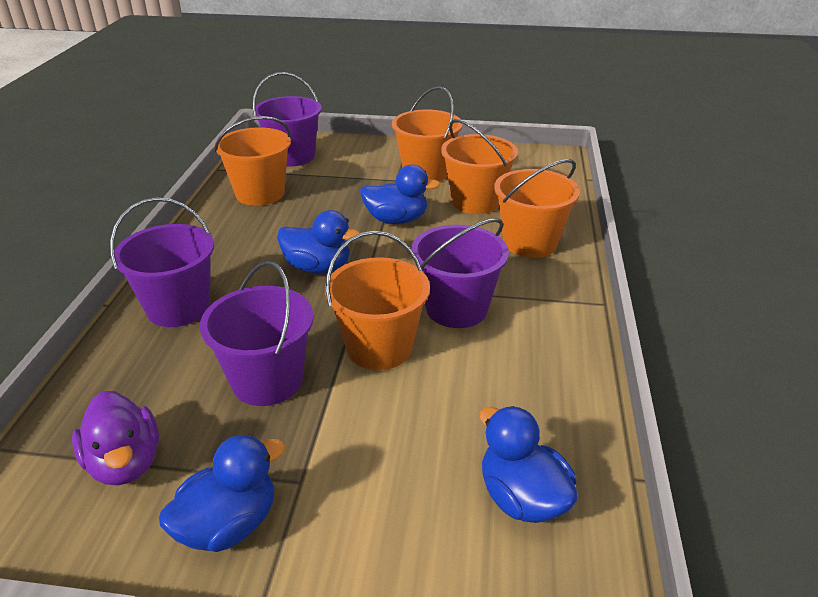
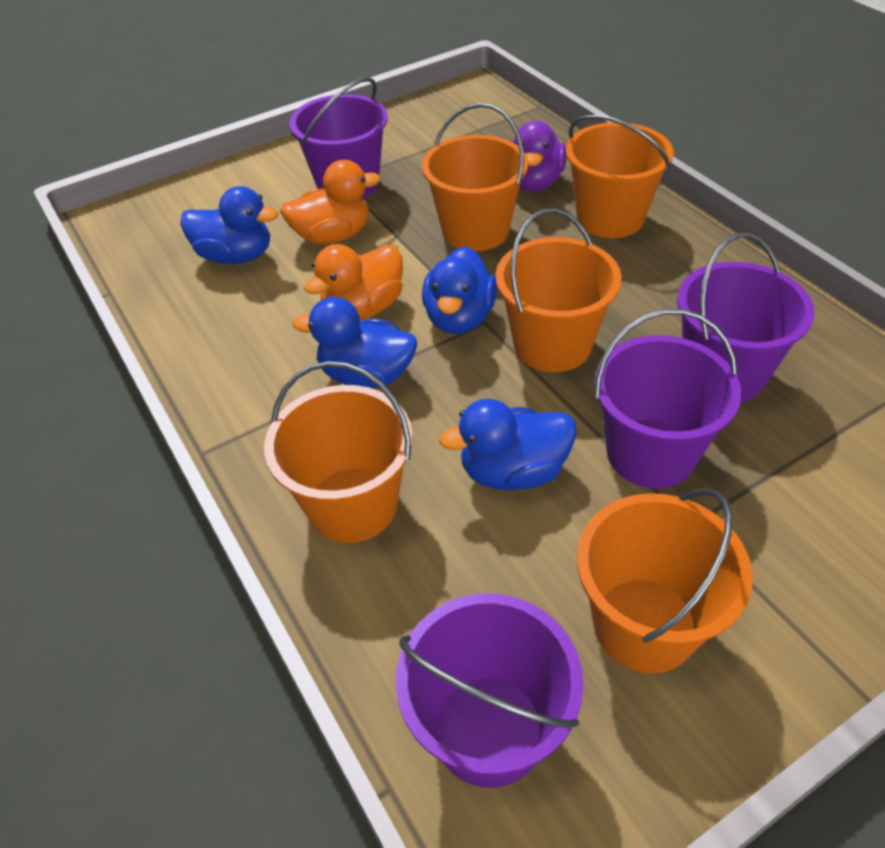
orange duck: none = 0 -> [280,160,381,244] [304,244,403,320] = 2

